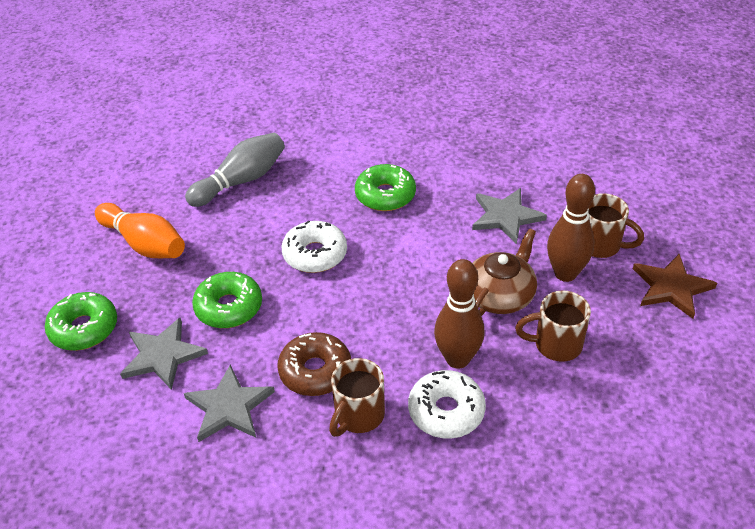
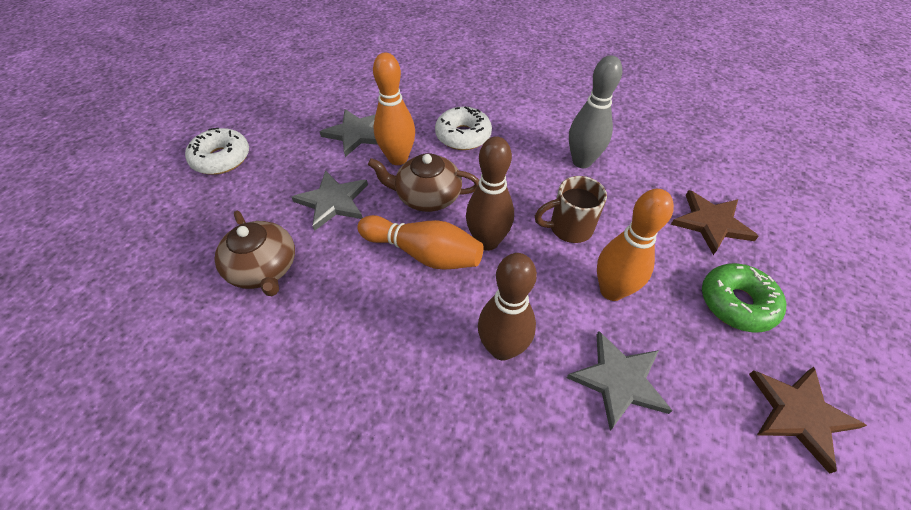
brown donut: [278,332,351,396] = 1 -> none = 0
brown mug: [329,358,385,437] [515,290,591,362] [588,193,644,258] = 3 -> [535,176,607,243] = 1
brown star: [633,254,717,319] = 1 -> [671,190,759,255] [749,367,867,474] = 2
brown teapot: [473,228,537,316] = 1 -> [215,211,295,296] [368,153,479,212] = 2
green donut: [45,292,117,351] [192,272,262,328] [355,164,416,211] = 3 -> [702,263,786,332] = 1
orange bowling pin: [95,203,185,258] = 1 -> [357,215,484,270] [373,53,415,165] [597,189,674,301] = 3

